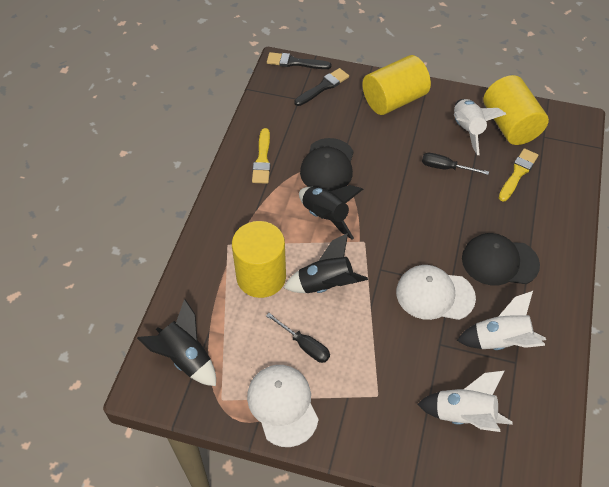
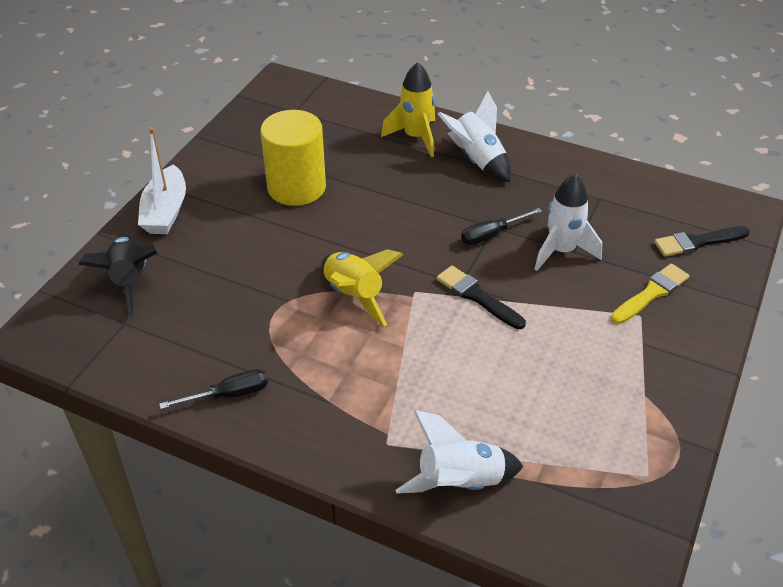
black cap: [300,138,354,191] [462,233,540,285] = 2 -> none = 0
black rocket: [137,299,216,386] [284,233,368,293] [299,185,363,240] = 3 -> [78,236,158,317] = 1
white boat: none = 0 -> [138,127,186,234] = 1
white cap: [247,365,319,447] [396,265,476,320] = 2 -> none = 0
yellow brush: [252,128,271,184] [499,148,538,201] = 2 -> [611,263,689,324] = 1
yellow cylinder: [232,221,286,298] [362,55,431,115] [483,75,549,145] = 3 -> [260,110,326,206] = 1
yellow rocket: none = 0 -> [322,249,403,326] [381,62,435,157] = 2

